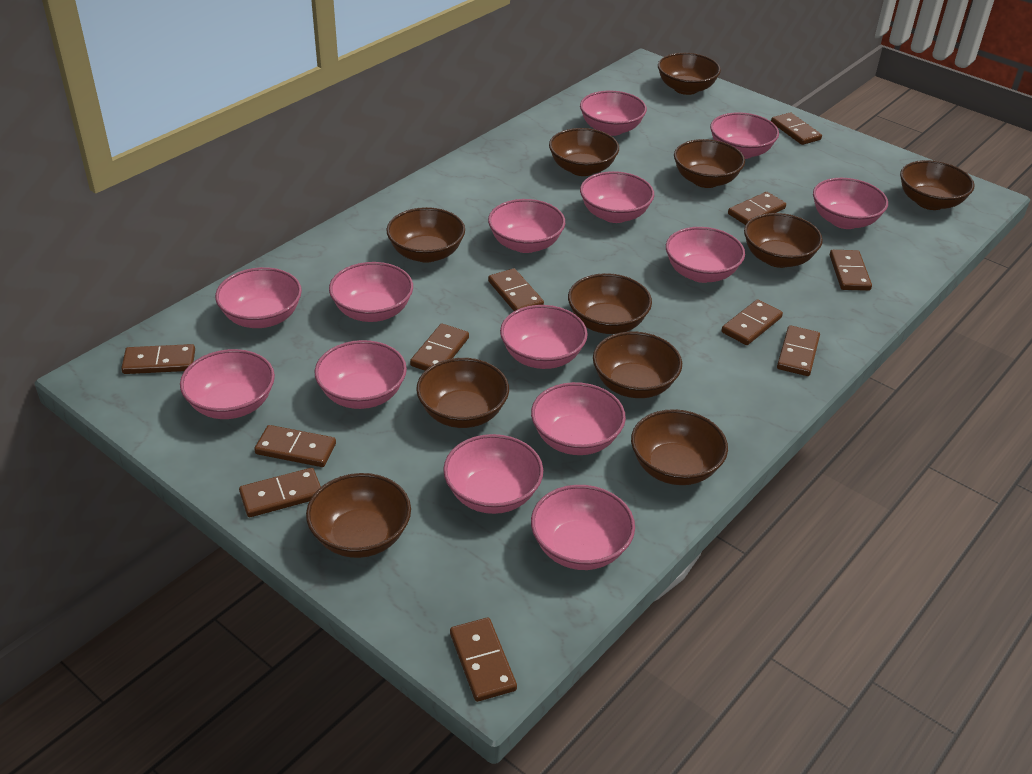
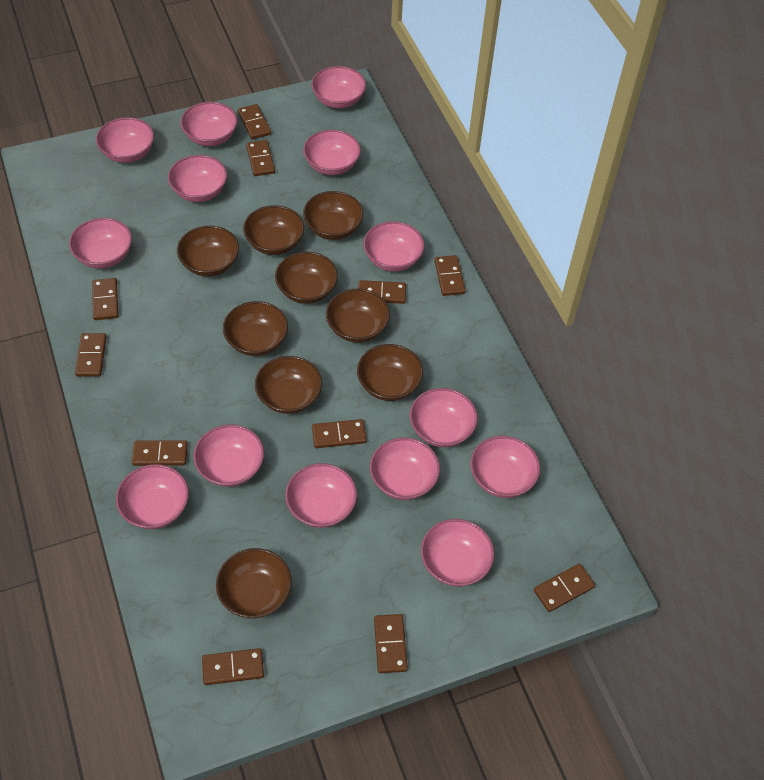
brown bowl: [306,473,411,558] [386,207,465,263] [416,358,509,428] [549,128,619,176] [568,273,652,334] [593,332,682,398] [631,409,728,485] [658,53,721,95] [674,139,745,188] [744,213,823,268] [900,160,975,210] = 11 -> [177,226,239,277] [216,548,292,618] [223,301,288,356] [243,205,304,255] [255,356,322,414] [275,252,338,304] [303,191,363,240] [326,289,390,343] [357,344,423,401] = 9

